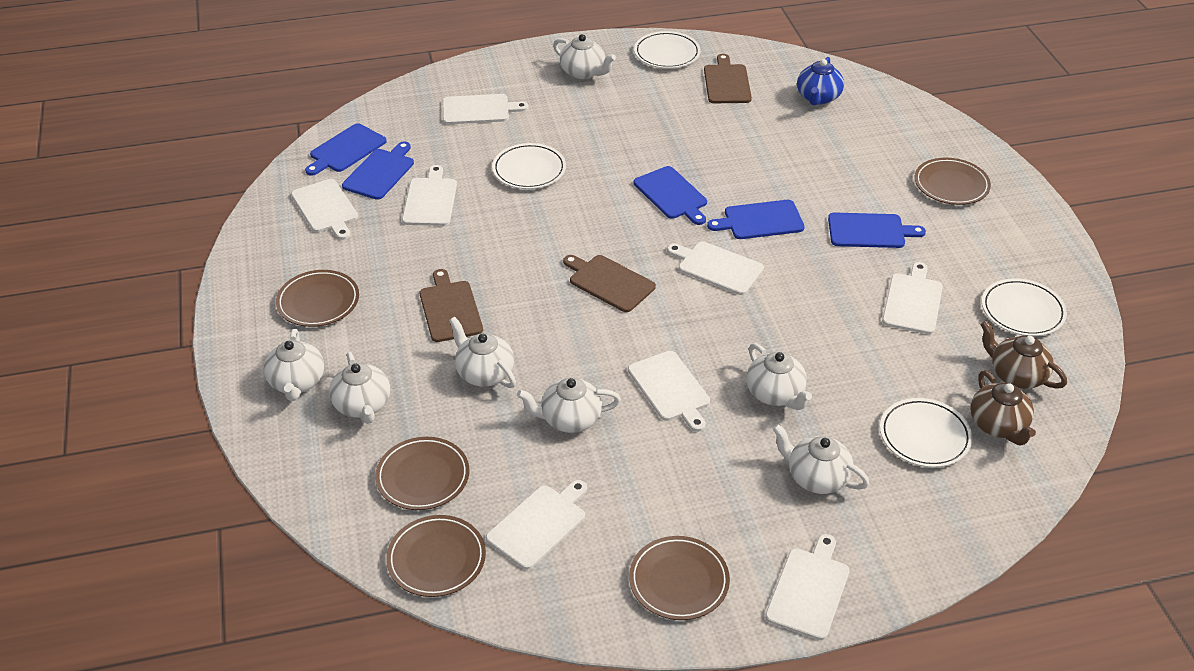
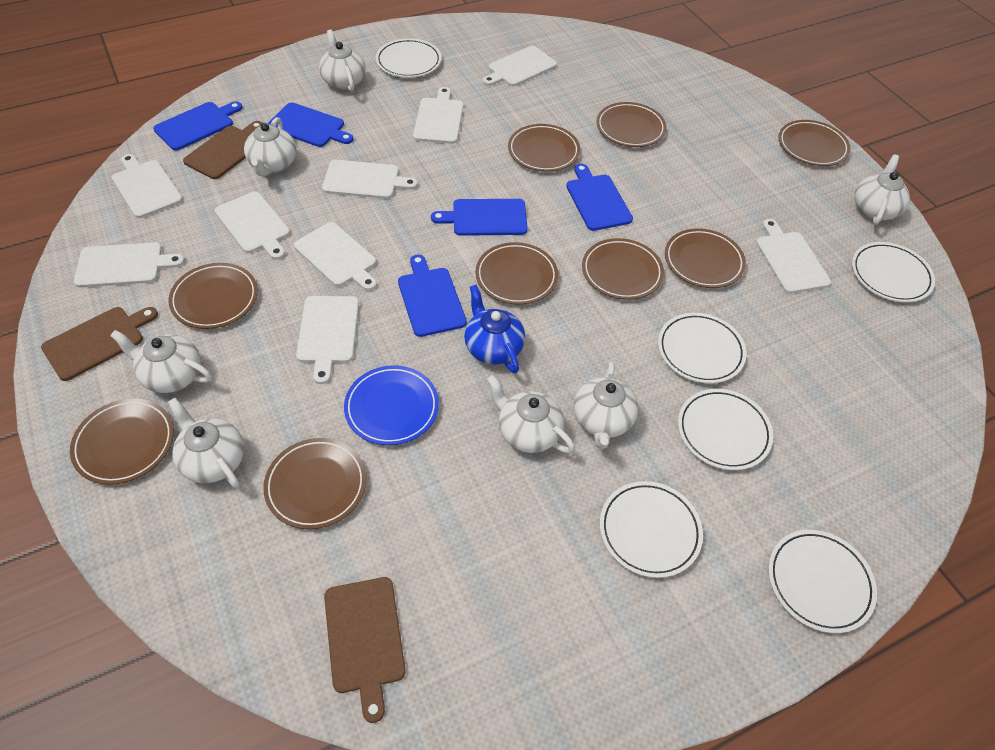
blue plate: none = 0 -> [344,365,439,445] = 1
brown plate: [276,270,359,327] [375,437,469,510] [386,515,486,597] [629,536,730,620] [914,158,991,205] = 5 -> [70,398,174,485] [168,263,258,329] [263,438,366,529] [475,242,558,305] [508,124,580,172] [582,238,664,300] [596,102,667,147] [665,228,746,288] [778,120,850,166] = 9
brown teapot: [970,370,1036,445] [980,321,1067,389] = 2 -> none = 0
white cutting board: [291,179,358,240] [402,165,457,226] [443,94,529,124] [486,480,587,570] [628,351,710,432] [667,241,764,295] [765,534,850,640] [882,262,943,334] = 8 -> [74,242,185,288] [112,154,183,218] [214,191,290,260] [294,222,377,291] [296,296,359,384] [322,160,418,199] [413,87,464,144] [483,46,557,86] [756,219,831,293] = 9
white plate: [492,143,566,189] [634,31,701,68] [880,398,973,467] [982,278,1067,336] = 4 -> [376,38,442,78] [600,481,703,578] [658,313,747,383] [678,389,773,470] [768,530,877,633] [852,242,935,302] = 6

